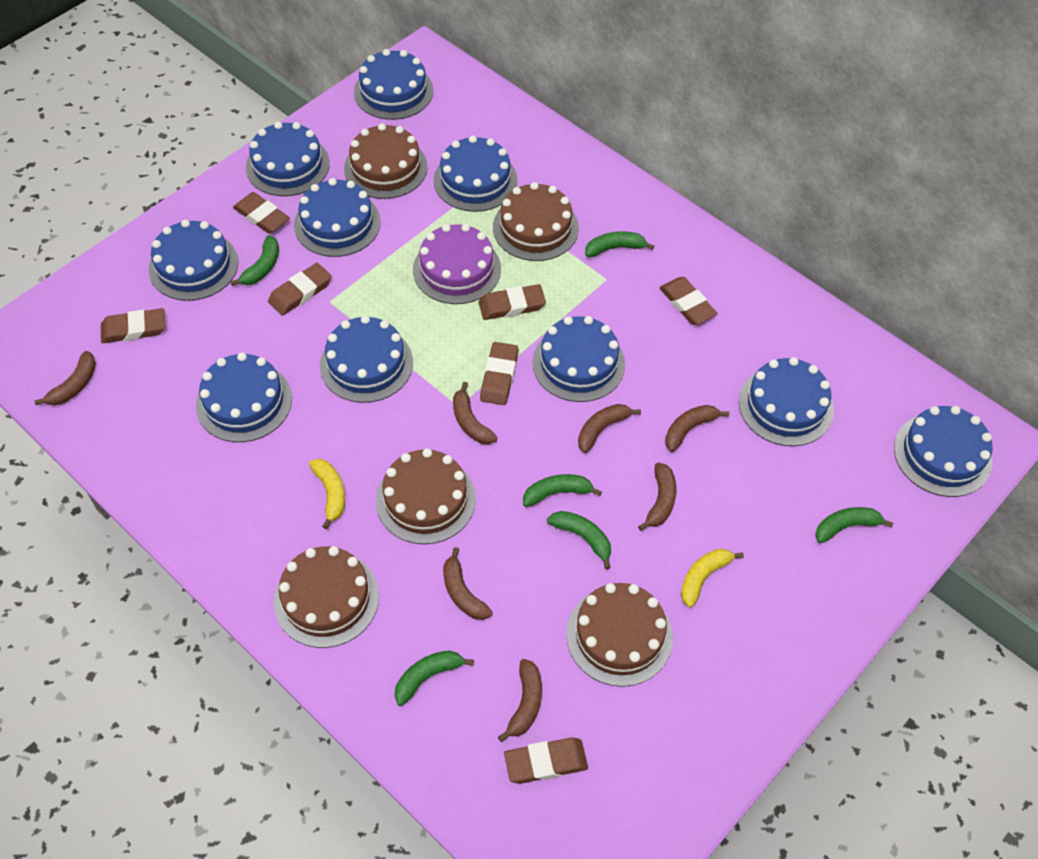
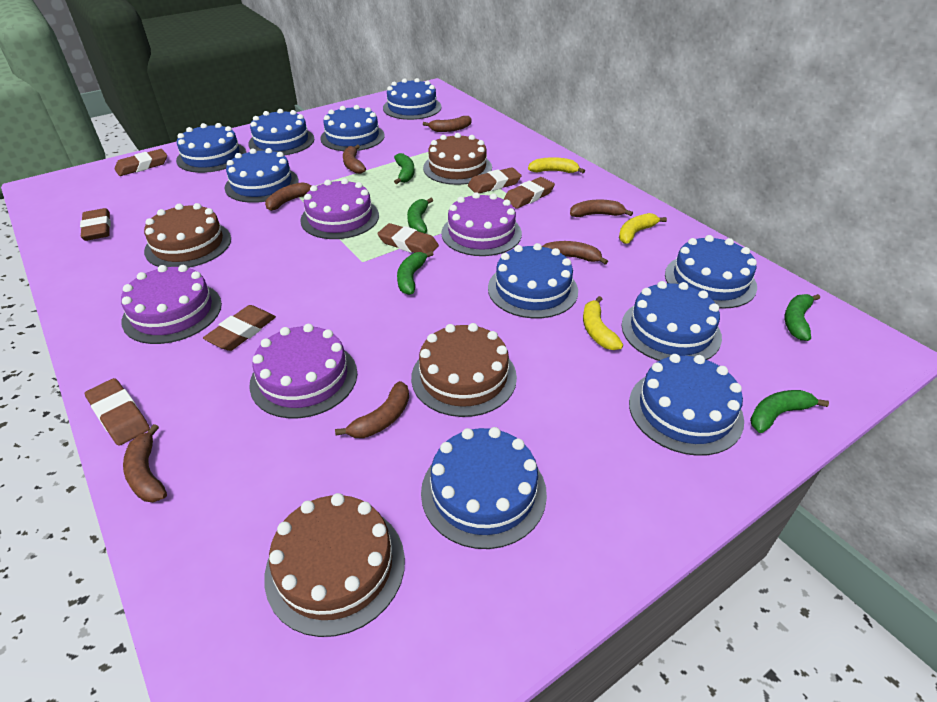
brown cake: [274,546,379,648] [344,123,428,199] [376,448,476,544] [493,182,579,261] [566,583,673,687] = 5 -> [144,203,231,268] [264,493,405,637] [411,323,517,417] [423,133,492,185] = 4
green banana: [230,235,279,286] [394,650,474,706] [523,474,602,507] [547,511,611,569] [585,231,654,257] [815,507,893,544] = 6 -> [394,153,415,184] [397,251,433,295] [407,198,433,233] [750,390,829,433] [785,294,820,341] = 5
purple cake: [413,224,501,304] = 1 -> [121,265,222,344] [249,324,357,418] [300,178,379,239] [441,192,522,256] = 4
yellow banana: [309,459,345,529] [681,549,744,608] = 2 -> [528,157,585,173] [583,296,623,350] [619,213,667,244] = 3

